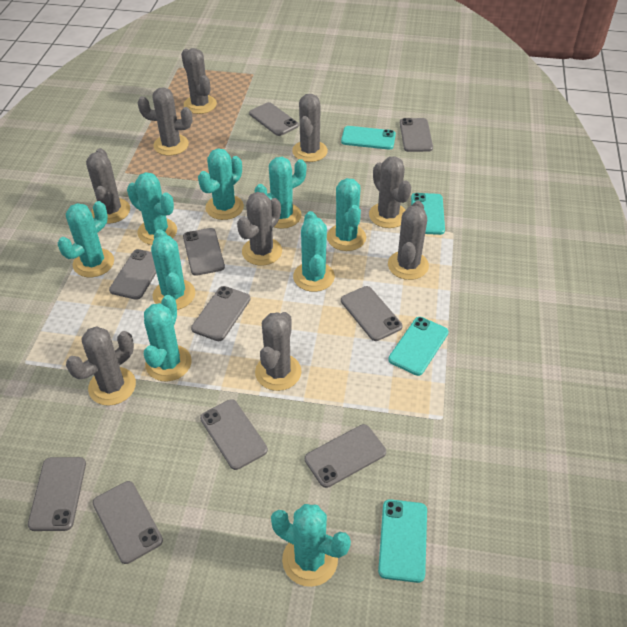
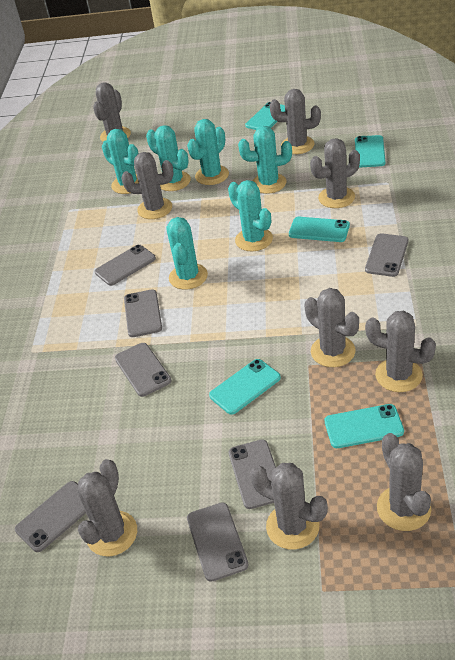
grey phone: [28,457,86,531] [93,481,163,564] [109,249,156,300] [183,228,225,276] [191,286,251,341] [200,399,268,470] [249,102,299,136] [305,424,386,488] [341,286,403,341] [400,118,433,152] = 10 -> [15,481,86,552] [95,245,156,286] [115,343,171,397] [124,289,162,337] [187,502,248,582] [228,440,276,509] [365,233,408,277] = 7
turquoise cactus: [58,201,114,277] [127,172,177,245] [144,295,192,381] [151,229,195,310] [198,148,244,220] [255,157,307,229] [271,504,351,587] [293,211,335,292] [327,178,366,251] = 9 -> [102,129,139,194] [146,125,191,191] [166,217,208,290] [187,119,229,185] [228,180,273,251] [238,126,292,194] = 6
turquoise phone: [341,126,396,150] [378,499,427,583] [388,317,449,376] [411,193,445,235] = 4 -> [209,359,281,415] [245,102,285,130] [289,217,350,242] [325,404,404,448] [355,135,385,167] = 5

